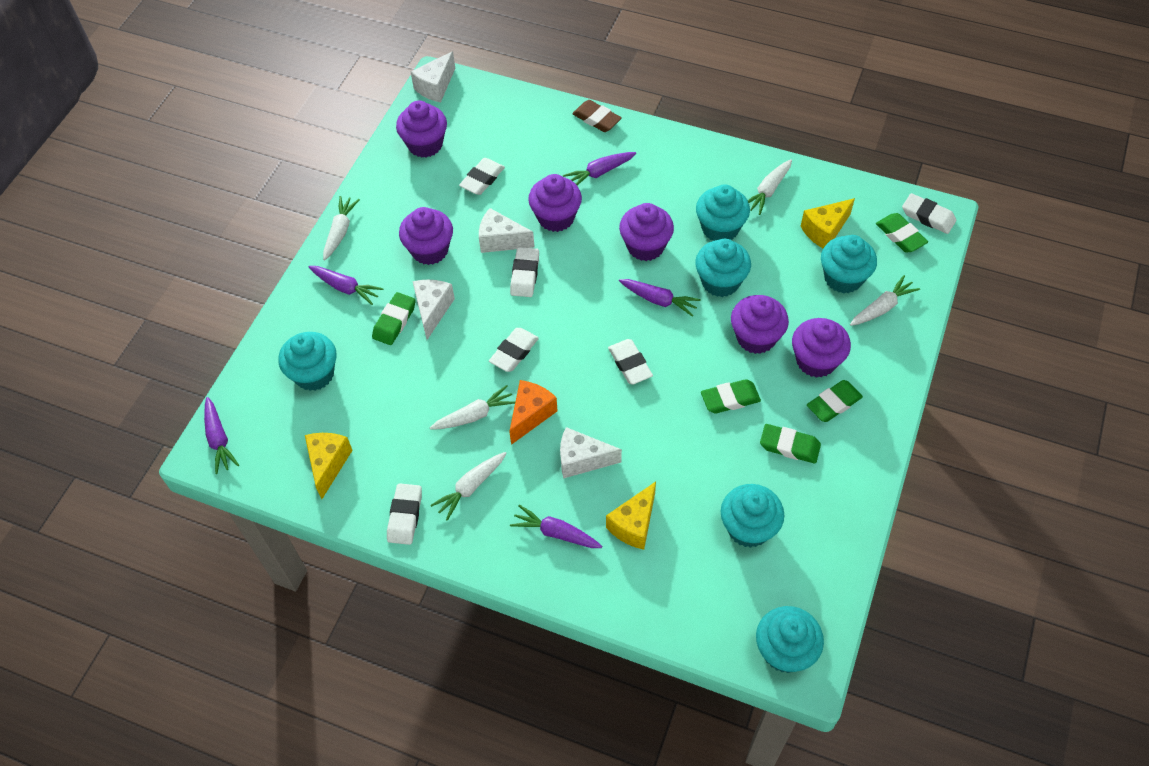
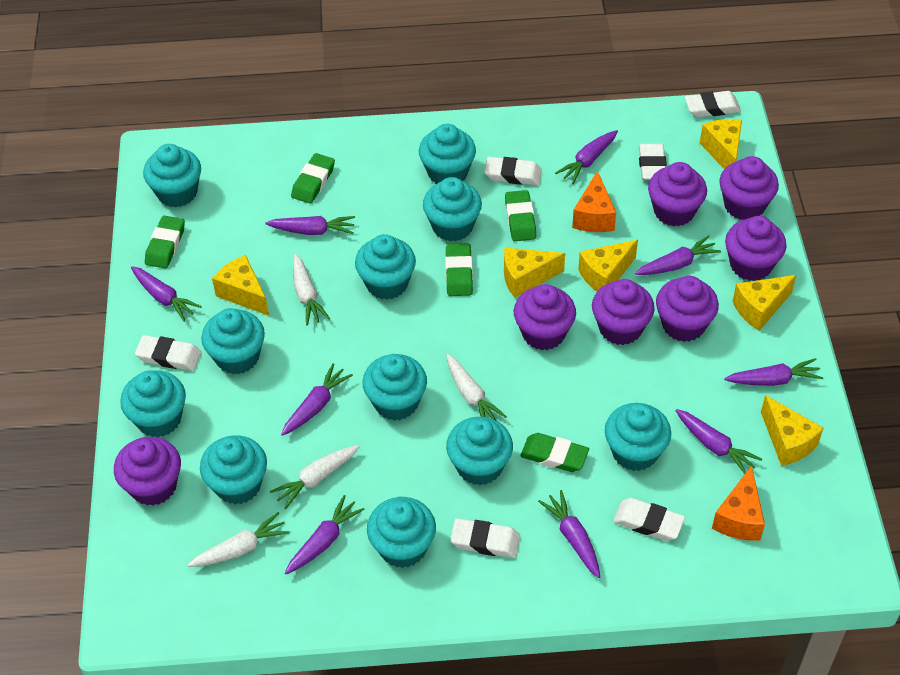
brown eraser: [572,100,622,132] = 1 -> none = 0
orange cheese: [509,380,558,445] = 1 -> [572,170,616,232] [712,466,765,541] = 2
purple carrot: [204,397,239,474] [309,266,384,305] [510,505,602,548] [563,152,636,185] [619,279,701,317] = 5 -> [131,266,202,322] [265,216,355,235] [281,363,353,436] [285,495,365,575] [538,490,600,578] [555,130,618,184] [635,235,721,275] [675,409,762,474] [724,358,823,386] = 9
purple cupcake: [396,101,447,158] [399,207,453,265] [528,174,582,232] [619,203,674,261] [731,295,789,354] [792,318,851,378] = 6 -> [114,437,181,506] [514,284,576,350] [592,279,655,345] [648,162,707,227] [656,276,719,342] [719,156,779,220] [725,216,786,281] = 7
turquoise cupcake: [279,332,337,391] [695,239,751,297] [696,185,750,241] [721,484,784,548] [756,606,824,673] [821,235,877,294] = 6 -> [120,370,186,437] [143,144,201,207] [200,435,267,505] [201,308,265,374] [355,234,416,300] [362,354,427,421] [367,497,436,568] [419,124,476,184] [423,177,482,242] [446,417,513,485] [605,403,671,471] = 11
white carrot: [323,196,360,260] [430,385,515,430] [431,452,506,521] [748,159,792,215] [850,275,920,326] = 5 -> [188,512,290,567] [270,445,360,509] [293,254,330,326] [446,354,507,420] = 4
white cheese: [411,51,455,102] [412,280,455,340] [479,208,535,253] [560,427,622,479] = 4 -> none = 0
yellow cheese: [305,433,353,499] [606,482,656,550] [801,198,855,248] = 3 -> [212,255,269,316] [504,247,565,298] [578,240,638,292] [700,119,742,169] [733,275,796,331] [761,395,823,466] = 6

